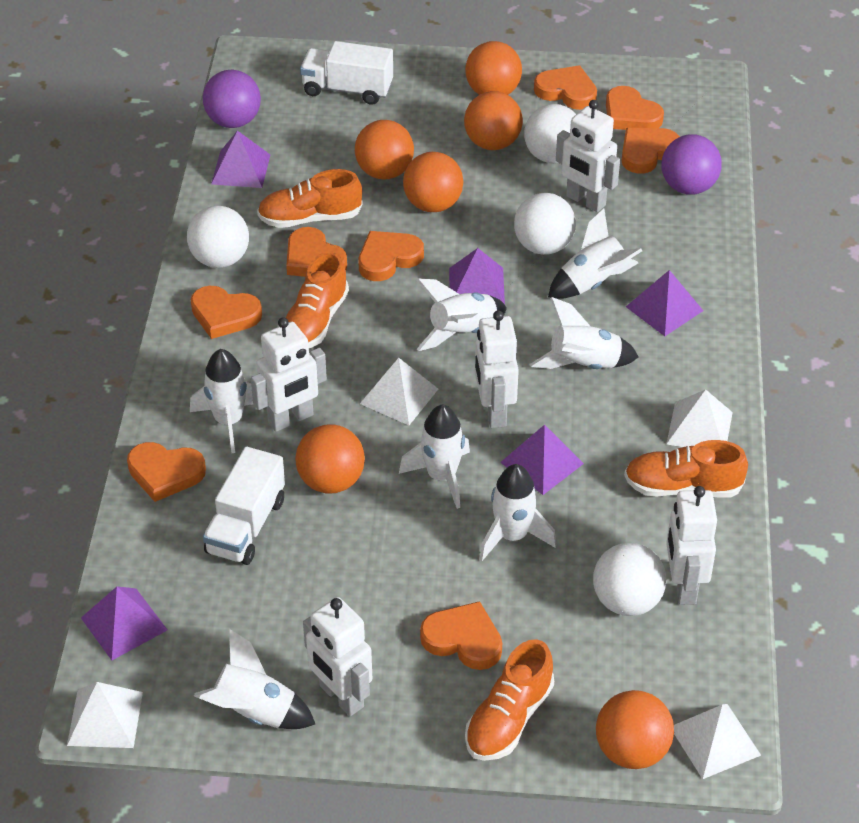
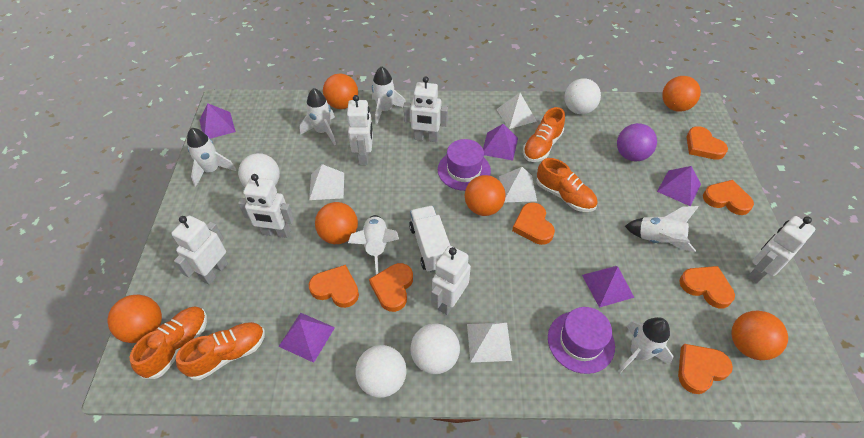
orange heart: [127,442,206,502] [191,286,262,339] [286,227,347,277] [359,231,424,281] [420,601,502,670] [534,65,597,110] [606,86,664,130] [622,128,680,174] = 8 -> [309,265,359,308] [369,263,413,312] [512,202,555,245] [678,344,733,394] [679,266,735,308] [686,126,728,160] [703,180,754,215] = 7
purple ball: [203,70,261,128] [661,134,722,194] = 2 -> [617,123,657,162] = 1
purple hat: none = 0 -> [438,139,491,191] [548,307,615,374] = 2
white robot: [251,317,327,432] [303,597,372,716] [475,310,519,428] [556,100,620,212] [666,486,717,605] = 5 -> [171,216,228,285] [238,174,294,238] [347,95,373,165] [403,76,448,142] [431,246,471,315] [748,216,816,284] = 6
white rocket: [190,349,253,453] [194,629,315,729] [399,405,470,509] [417,279,507,351] [479,464,556,561] [530,297,639,369] [548,208,642,299] = 7 -> [187,128,236,187] [300,88,336,145] [348,215,399,275] [372,66,406,125] [618,317,673,373] [625,206,699,252] = 6
white truck: [203,447,285,565] [300,41,393,105] = 2 -> [409,206,450,272] = 1

